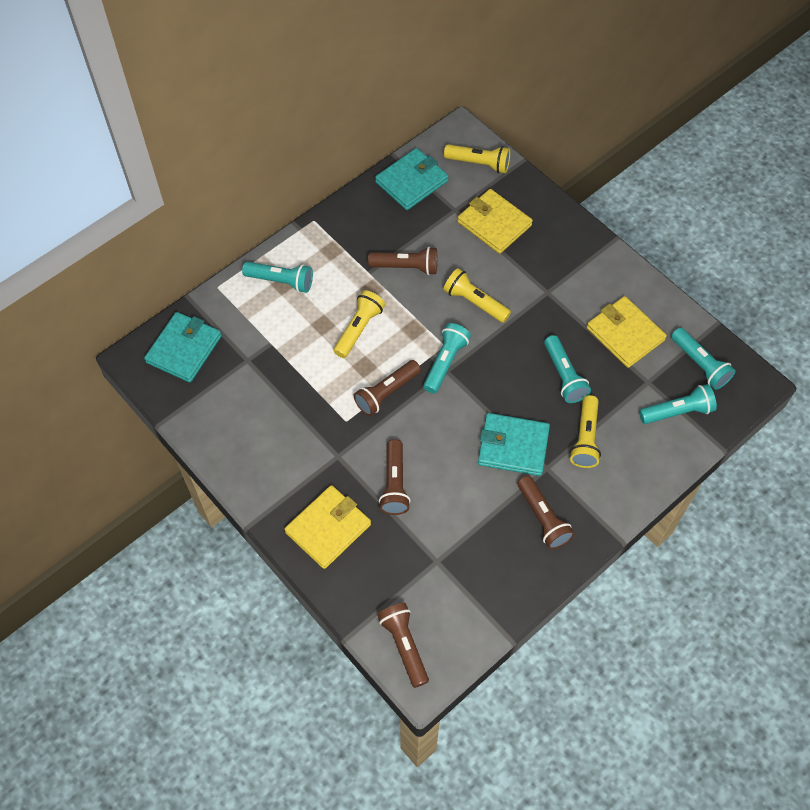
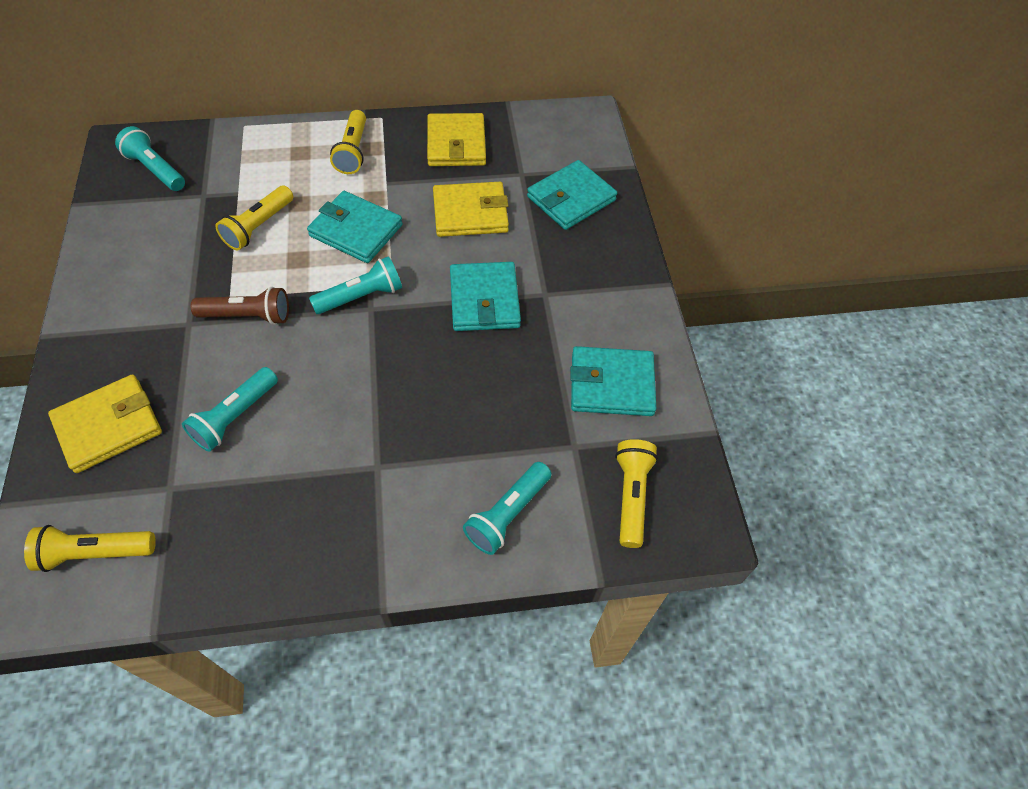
brown flashlight: [354,360,421,416] [368,247,437,275] [377,603,429,688] [379,439,411,515] [517,476,574,549] = 5 -> [190,287,289,325] = 1
turquoise flashlight: [242,262,313,293] [423,323,471,394] [544,335,591,403] [639,384,717,424] [671,328,736,390] = 5 -> [115,126,185,191] [182,367,278,452] [309,256,402,314] [463,462,551,555] = 4
turquoise wallet: [144,312,222,382] [375,148,448,210] [478,413,550,476] = 3 -> [307,191,403,263] [450,262,521,331] [527,160,617,230] [570,346,656,416] = 4

